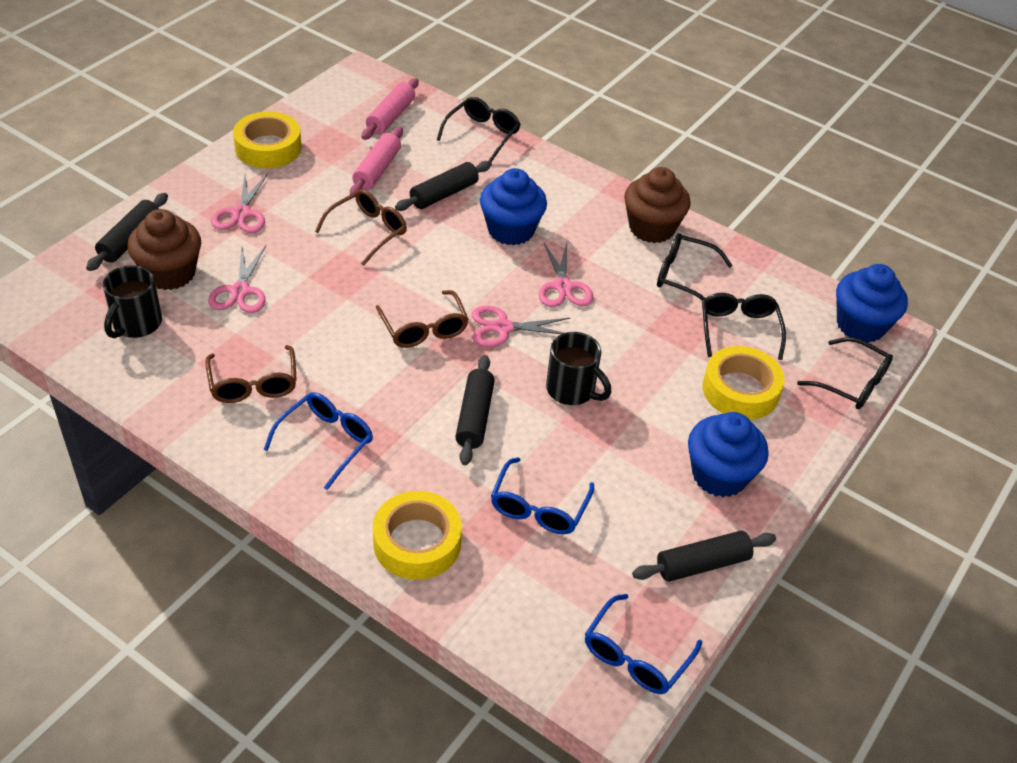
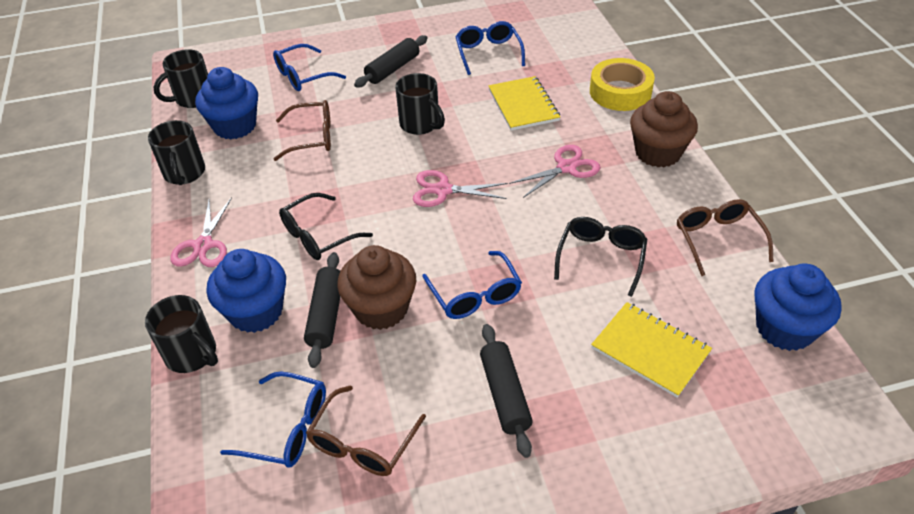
black glasses: [437,97,521,162] [657,233,733,301] [702,293,786,360] [797,337,893,409] = 4 -> [279,193,373,260] [554,217,647,297] = 2
black mug: [103,265,162,338] [546,332,611,405] = 2 -> [145,295,218,373] [148,120,205,185] [154,49,208,108] [395,73,445,135] = 4
black rolling pin: [86,193,168,271] [395,161,492,211] [455,355,495,465] [632,531,776,582] = 4 -> [304,252,340,368] [354,35,428,88] [480,324,533,458] = 3
blue glasses: [264,392,373,490] [491,457,594,534] [585,594,702,694] = 3 -> [220,371,326,468] [273,44,346,91] [422,251,522,319] [456,21,525,75] = 4
pink rolling pin: [350,127,403,195] [362,78,419,140] = 2 -> none = 0
pink scissors: [208,246,266,313] [211,173,268,233] [472,306,570,347] [539,243,593,307] = 4 -> [170,197,232,267] [413,170,508,207] [509,145,601,198] = 3
yellow notebook: none = 0 -> [488,76,560,131] [591,302,712,398] = 2
yellow tape: [233,111,301,168] [373,491,462,580] [702,346,785,420] = 3 -> [590,58,655,111] = 1

